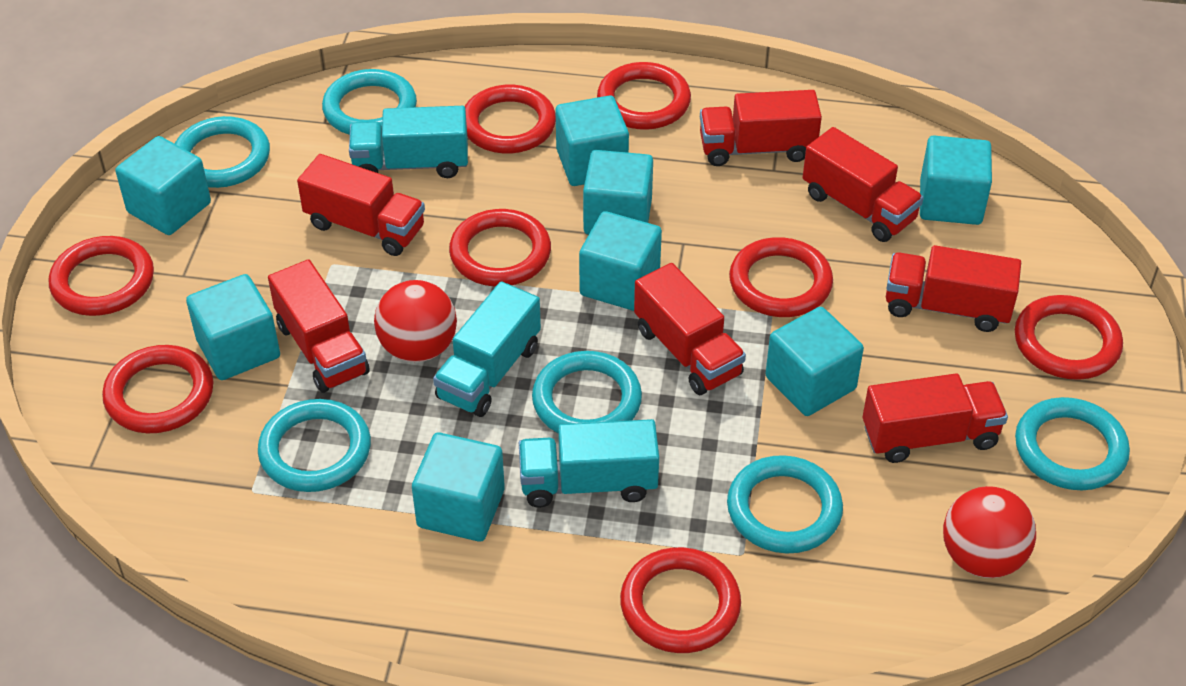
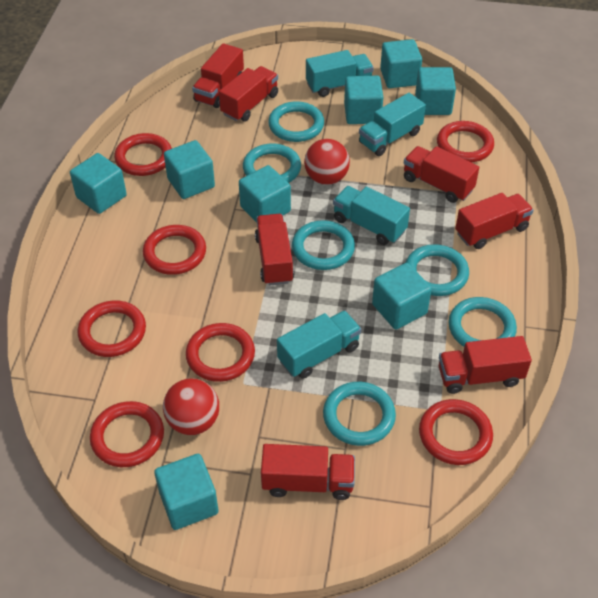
red ring: [49,236,154,316] [102,345,214,433] [449,209,551,287] [465,85,556,154] [597,62,691,130] [620,547,741,653] [729,237,833,317] [1015,295,1123,380] = 8 -> [78,301,146,357] [90,401,164,467] [114,133,172,176] [143,225,206,275] [186,323,255,382] [419,399,493,465] [437,121,494,162] = 7
turquoise truck: [349,106,468,178] [433,281,541,417] [519,419,659,508] = 3 -> [277,310,361,379] [306,50,374,97] [333,186,410,245] [359,93,426,156] = 4

